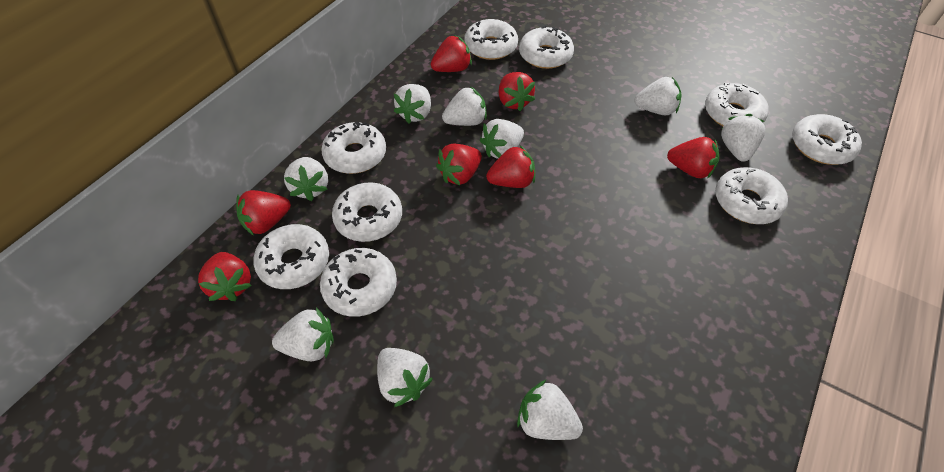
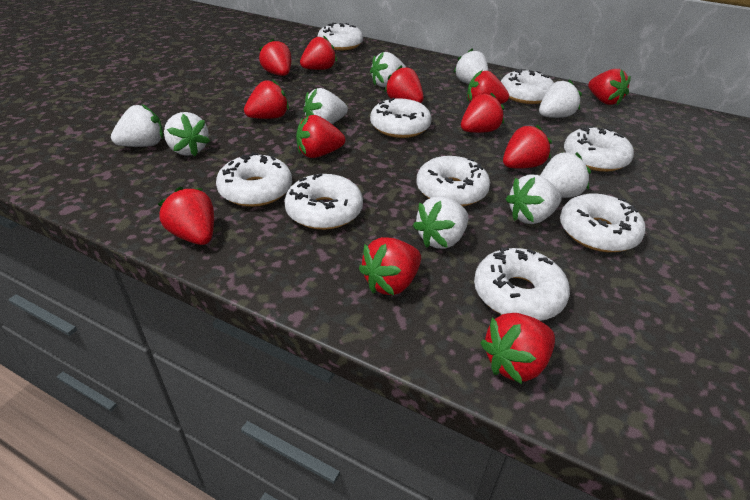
red strawberry: [198,252,252,301] [236,190,291,235] [431,35,472,72] [436,143,482,185] [486,145,535,188] [498,72,535,111] [667,137,719,179] = 7 -> [158,187,214,245] [244,79,289,119] [259,39,291,76] [296,115,345,158] [300,35,337,70] [358,237,421,295] [384,65,424,103] [461,92,504,133] [467,70,509,104] [480,313,555,384] [503,125,552,169] [588,69,631,105] = 12

